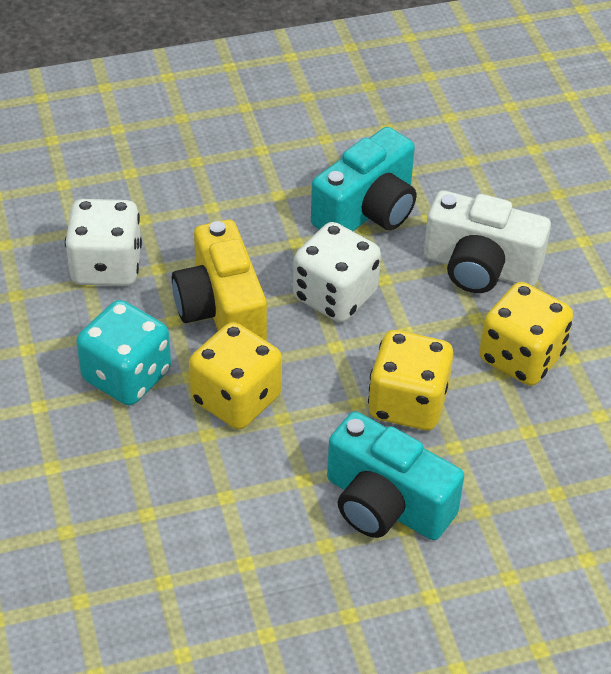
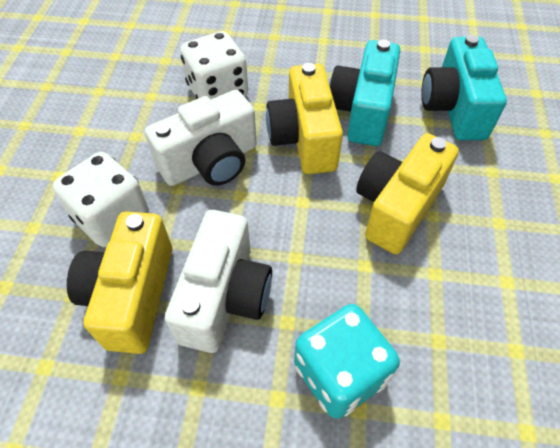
white camera: [424,190,551,293] = 1 -> [145,90,257,186] [165,210,272,353] = 2
yellow camera: [172,219,267,341] = 1 -> [67,211,172,354] [266,63,343,174] [356,133,459,254] = 3
yellow dice: [189,322,282,429] [368,330,453,430] [479,282,573,386] = 3 -> none = 0

